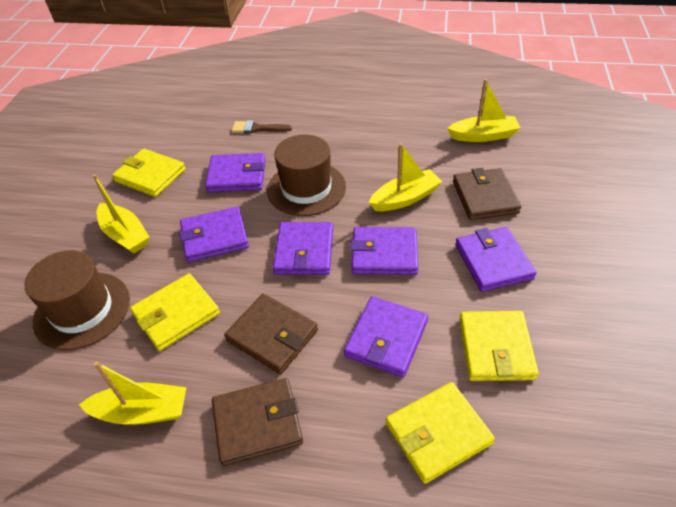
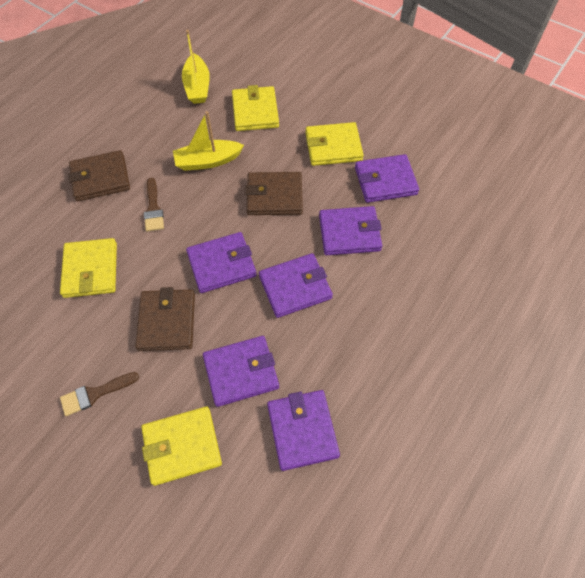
brown brush: [232,120,292,134] = 1 -> [60,372,139,416] [144,178,164,231] = 2
brown hat: [25,250,130,350] [267,134,346,216] = 2 -> none = 0
yellow boat: [79,362,187,425] [93,174,150,253] [369,143,442,211] [447,79,520,142] = 4 -> [173,111,244,171] [182,30,210,104] = 2

